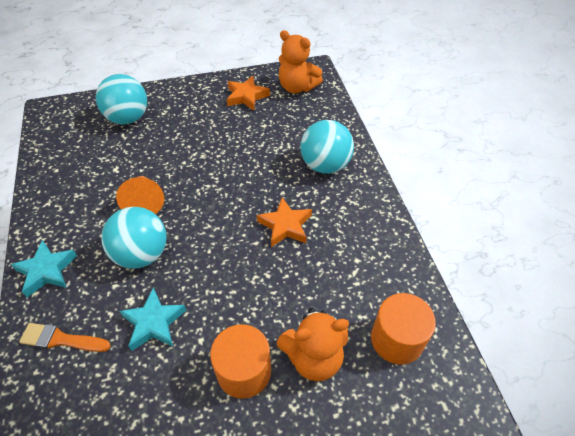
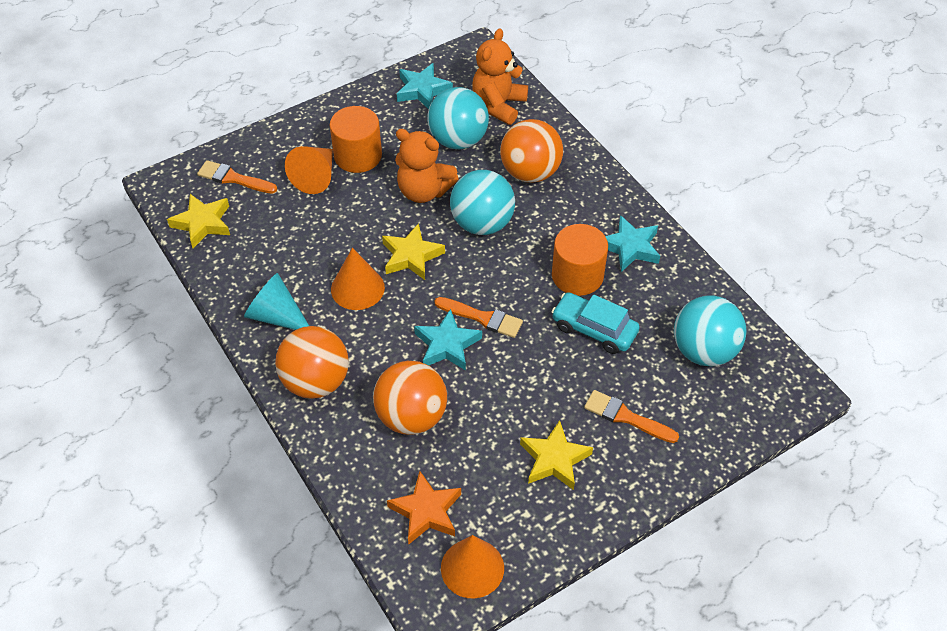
orange ball: none = 0 -> [275,326,349,399] [373,361,447,435] [500,119,563,183] = 3
orange brush: [19,323,111,352] = 1 -> [197,160,277,194] [434,297,523,338] [584,390,679,443] = 3
orange cone: [116,176,164,214] = 1 -> [285,146,333,194] [331,248,385,310] [441,535,504,599] = 3
orange star: [227,76,270,111] [257,197,312,247] = 2 -> [387,471,461,545] = 1
turquoise car: none = 0 -> [551,292,640,354] = 1
turquoise cone: none = 0 -> [244,273,309,330] = 1
turquoise star: [11,240,77,297] [119,288,186,351] = 2 -> [397,63,453,109] [414,309,482,371] [605,215,660,272] = 3
yellow star: none = 0 -> [167,194,230,248] [382,223,445,280] [520,420,593,490] = 3

